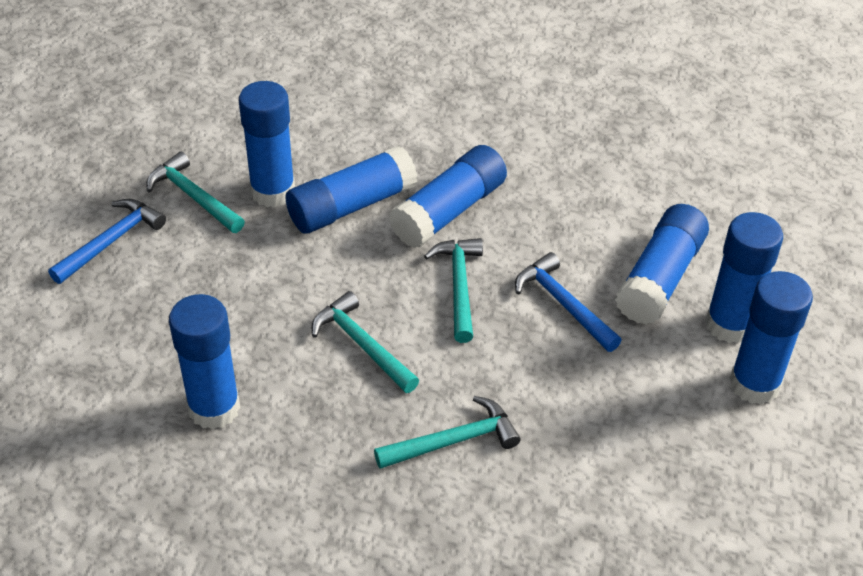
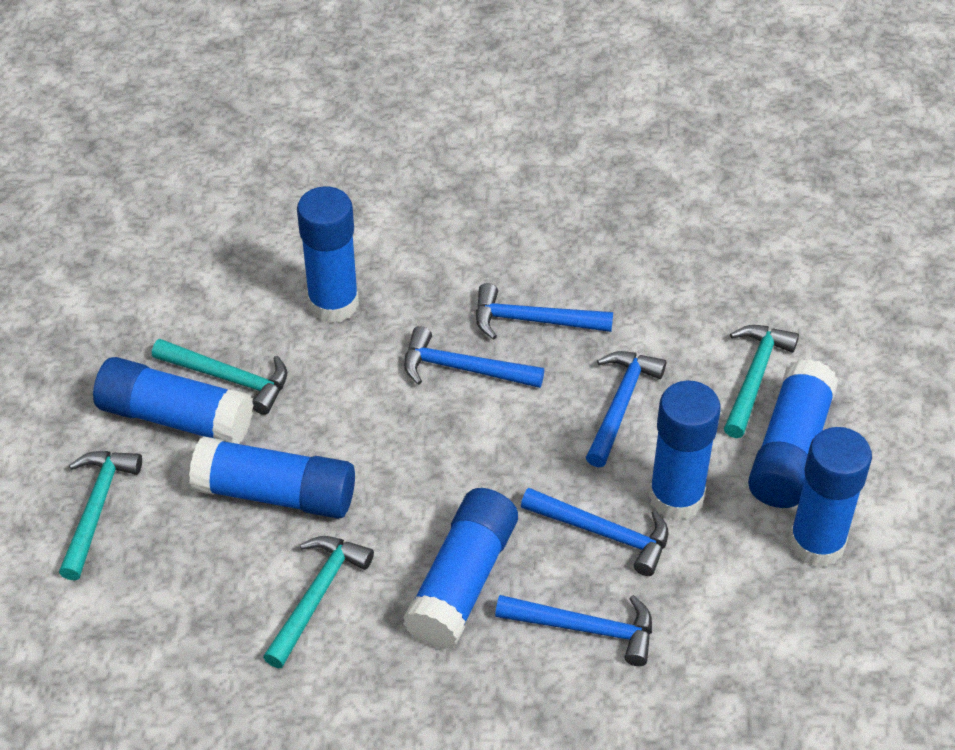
blue hammer: [48,199,166,284] [515,252,622,352] = 2 -> [404,326,544,388] [476,283,613,340] [495,595,652,666] [521,488,668,576] [586,351,666,467] = 5

